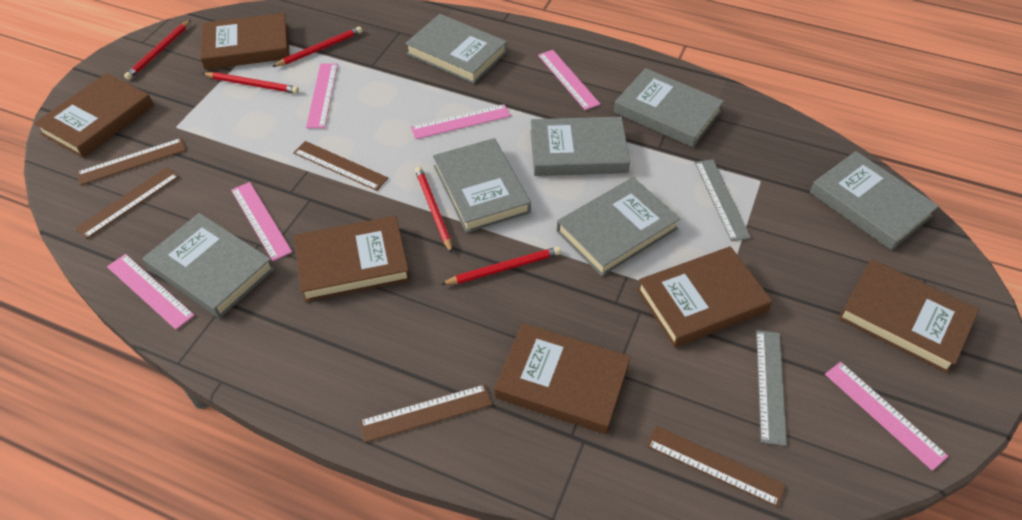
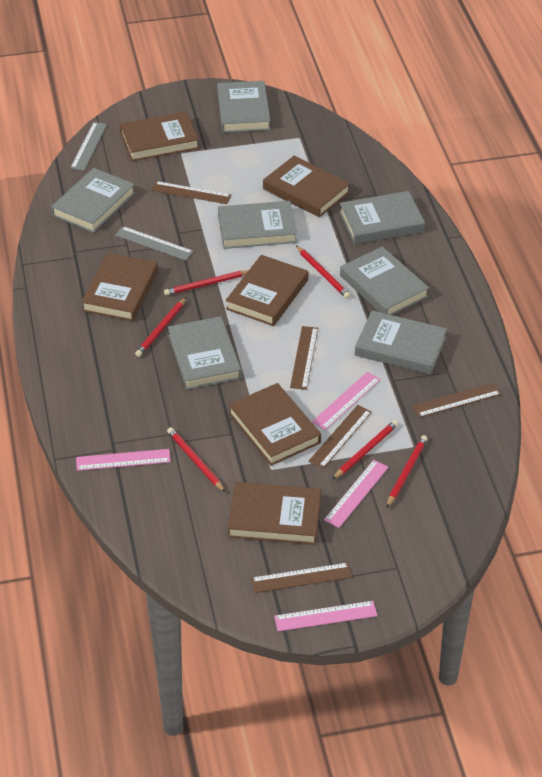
pink ruler: [107,254,195,330] [231,182,292,261] [306,64,338,128] [411,104,511,139] [538,50,601,110] [825,362,948,471] = 6 -> [76,449,171,471] [274,601,378,631] [312,372,381,430] [324,460,389,528] = 4
red pencil: [124,20,191,80] [202,72,299,94] [272,26,362,67] [415,167,452,253] [441,247,561,285] = 5 -> [135,297,186,357] [164,270,249,295] [167,427,226,493] [296,246,350,299] [332,420,398,480] [387,435,428,507] = 6

